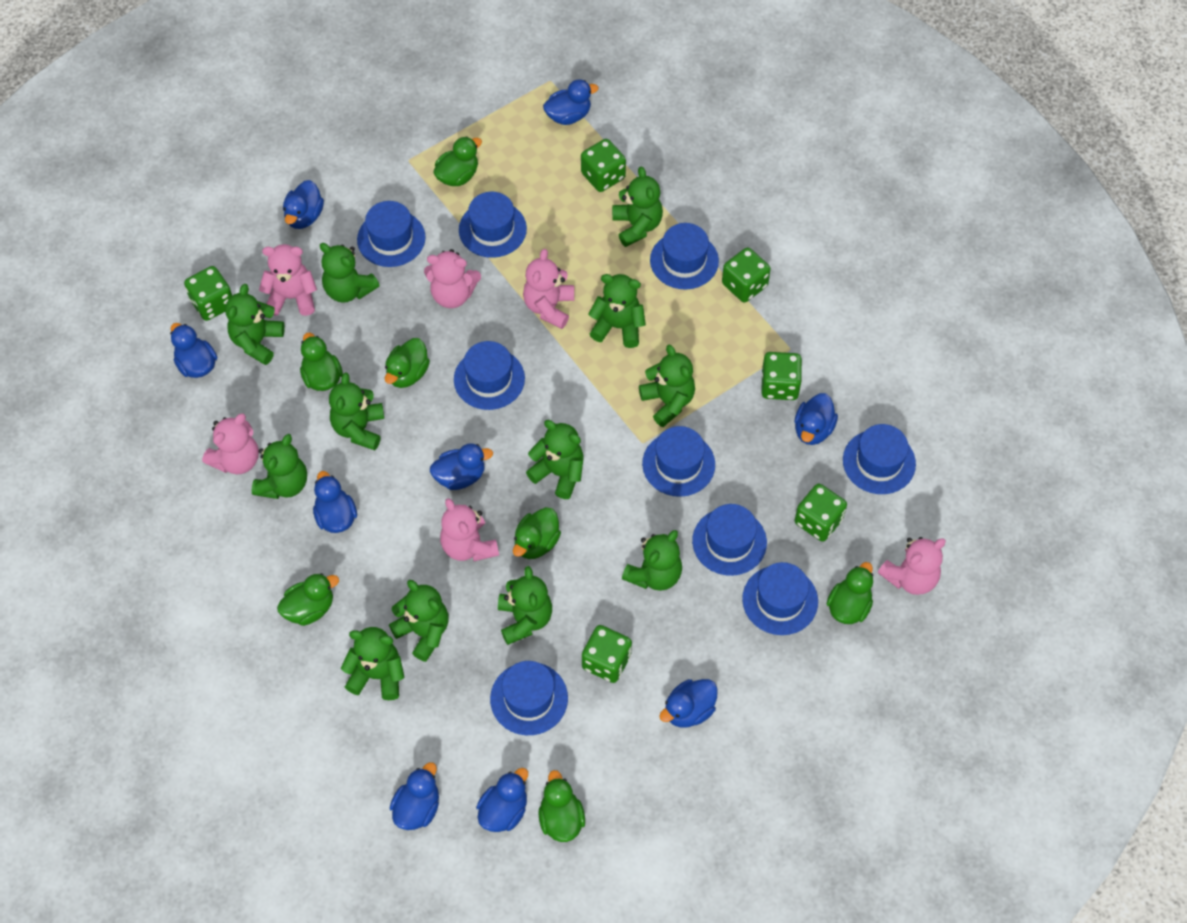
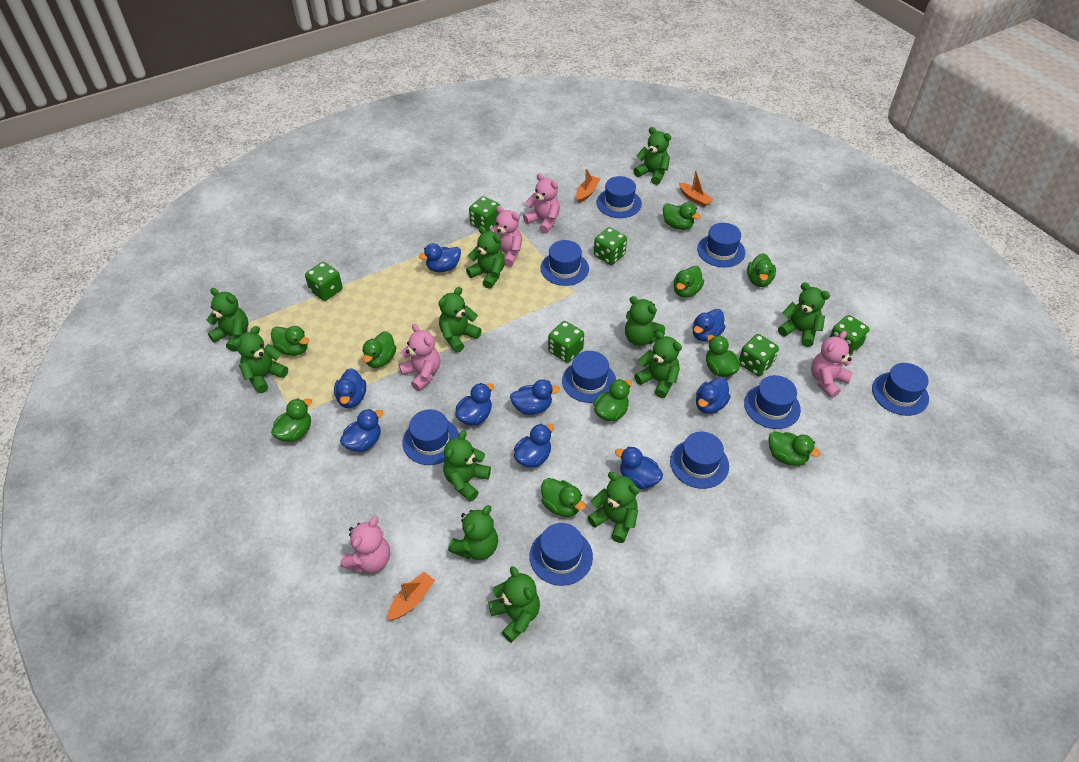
green duck: [277,573,339,626] [300,333,343,391] [385,338,430,388] [434,136,482,186] [513,507,561,559] [538,770,585,842] [827,562,873,624] = 7 -> [271,326,309,356] [271,398,312,442] [362,331,397,368] [541,478,586,517] [593,379,632,421] [663,202,701,230] [674,266,704,298] [706,335,740,377] [747,253,776,287] [768,431,820,466] = 10
orange boat: none = 0 -> [387,572,435,620] [576,169,600,203] [679,170,713,207] = 3
pink teddy bear: [202,413,259,474] [259,244,317,316] [424,249,481,308] [440,498,499,561] [523,249,574,329] [878,537,946,595] = 6 -> [340,517,390,573] [399,324,440,391] [490,206,522,267] [523,173,560,234] [811,331,853,398] = 5

